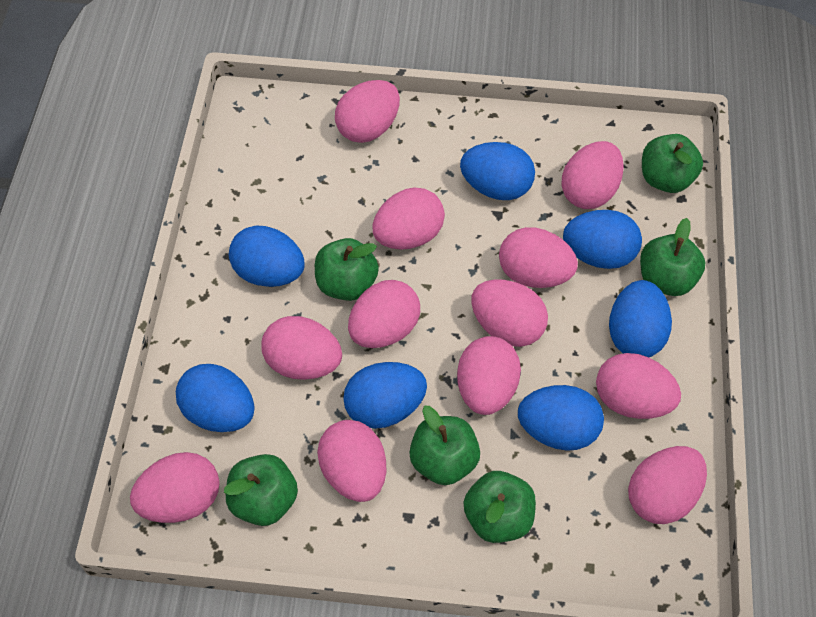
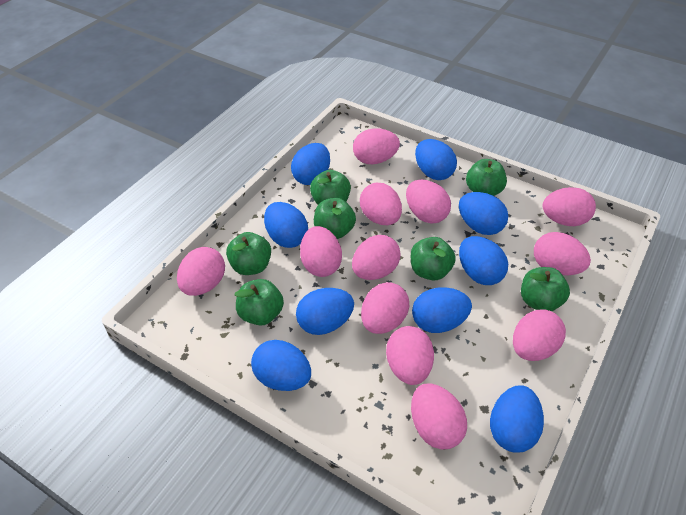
blue egg: [176,364,255,432] [229,225,305,287] [343,362,427,429] [460,142,535,200] [518,385,604,451] [563,210,642,269] [609,280,672,357] = 7 -> [251,340,311,391] [264,202,308,248] [291,143,330,185] [296,288,354,335] [412,287,472,333] [415,139,457,180] [459,192,508,235] [459,236,508,285] [490,385,544,452] = 9
green apple: [224,454,298,526] [315,238,379,301] [409,406,480,485] [464,471,536,543] [640,218,705,296] [642,134,703,193] = 6 -> [226,232,271,275] [234,279,284,326] [310,170,351,205] [314,198,356,239] [411,237,456,280] [466,159,507,196] [521,267,570,311] = 7

